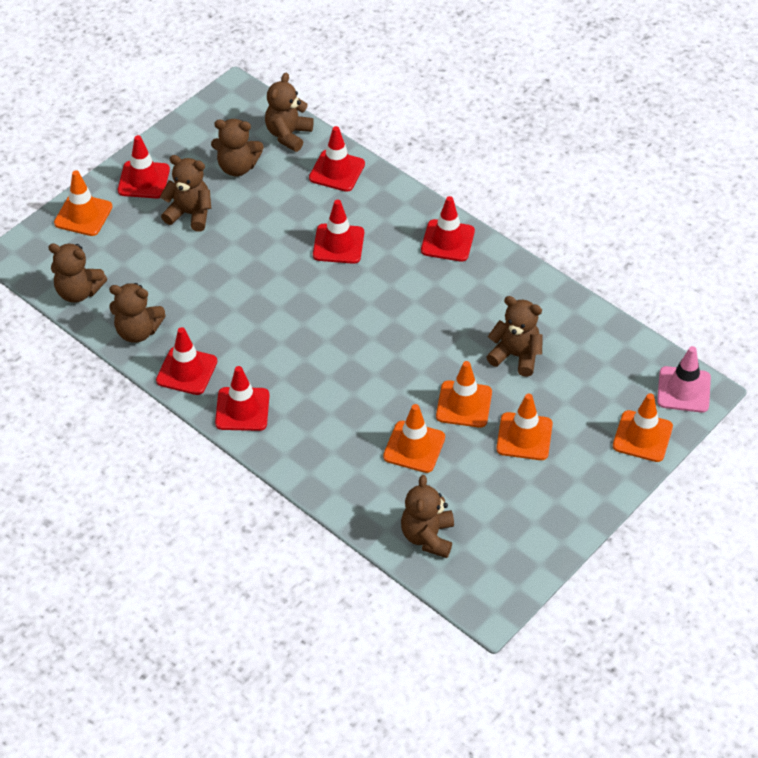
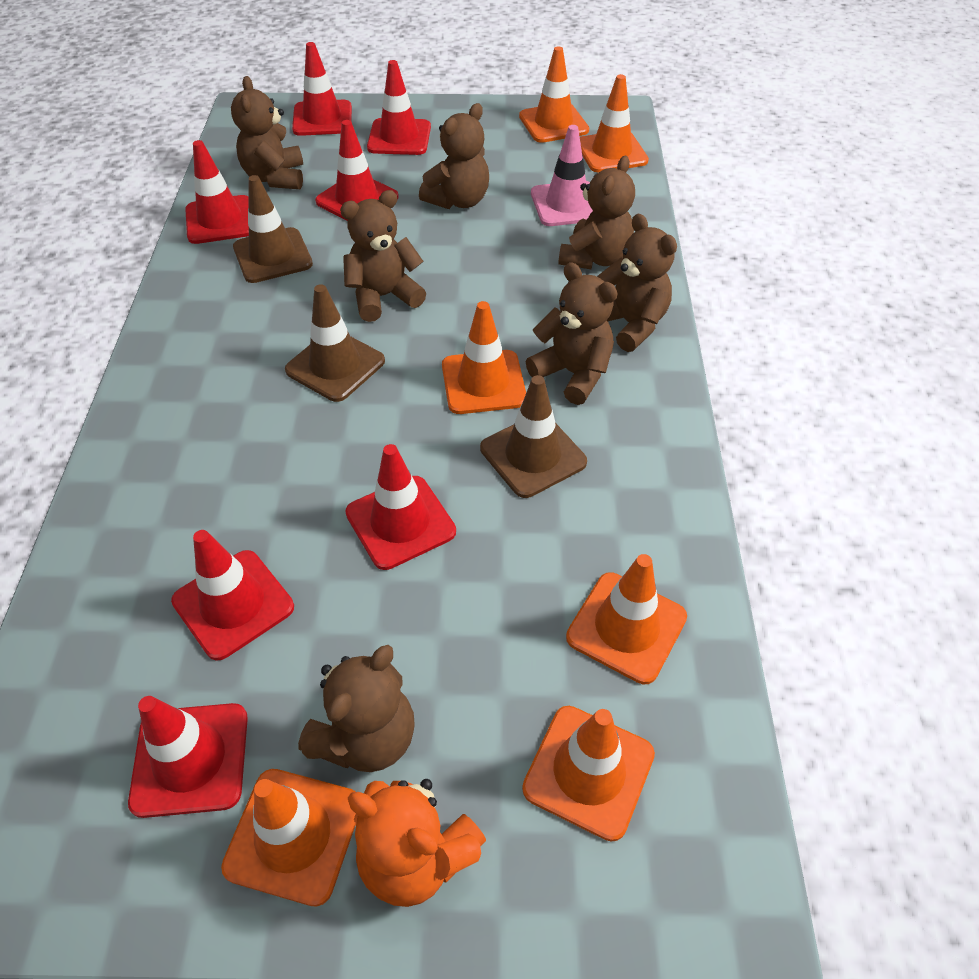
brown traffic cone: none = 0 -> [233,175,313,283] [285,284,385,402] [480,375,587,498] = 3
orange teddy bear: none = 0 -> [348,779,486,907] = 1
orange traffic cone: [54,170,113,236] [383,404,445,473] [436,361,492,428] [496,394,553,460] [613,393,673,462] = 5 -> [221,769,356,906] [442,301,526,414] [519,46,589,143] [522,706,655,842] [566,554,687,684] [580,74,649,173] = 6
red traffic cone: [118,135,170,199] [156,327,217,395] [215,366,270,431] [309,126,365,192] [313,200,364,264] [421,196,475,262] = 6 -> [128,696,248,818] [171,530,294,661] [185,140,249,244] [292,42,352,136] [315,120,399,221] [345,444,456,570] [367,60,431,155] = 7

